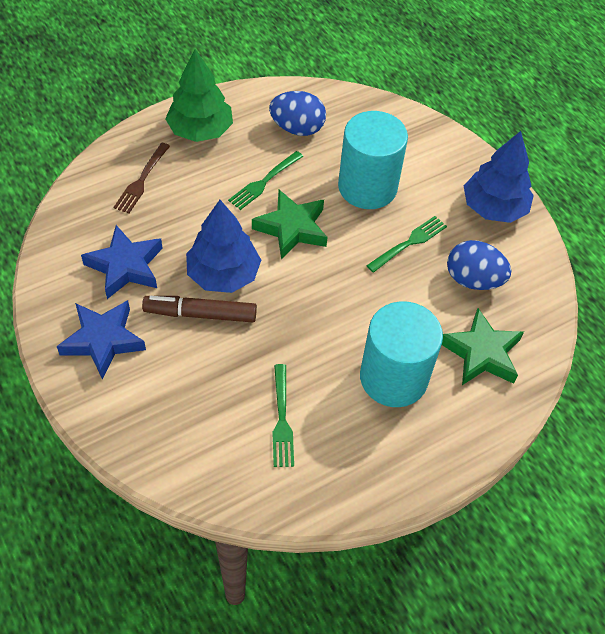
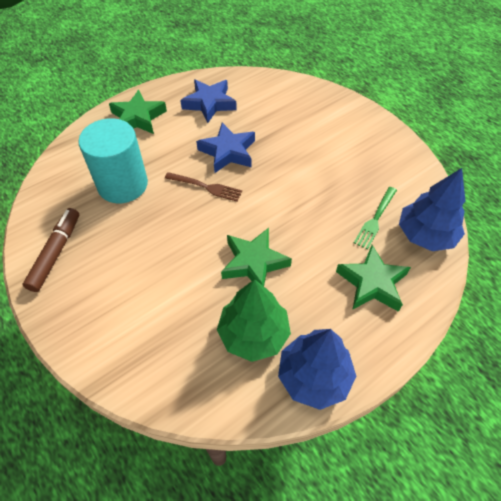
blue egg: [269,91,326,136] [447,240,511,290] = 2 -> none = 0
green fork: [228,151,303,210] [272,364,294,467] [366,216,447,273] = 3 -> [354,187,397,250] = 1
green star: [252,190,327,260] [442,308,524,385] = 2 -> [109,90,167,134] [221,228,292,286] [336,245,411,312] = 3
turquoise cylinder: [338,111,408,209] [360,301,443,407] = 2 -> [78,118,148,204] = 1

